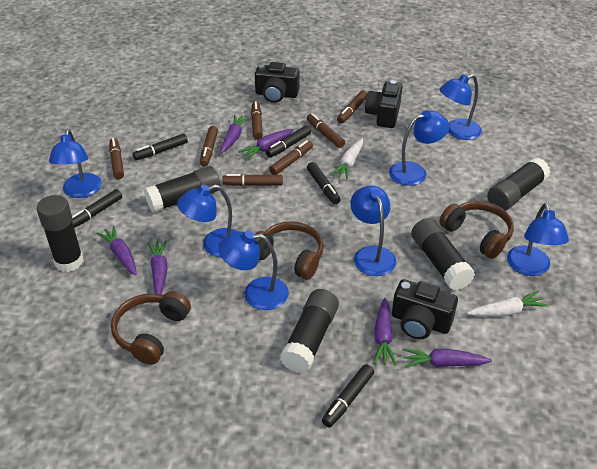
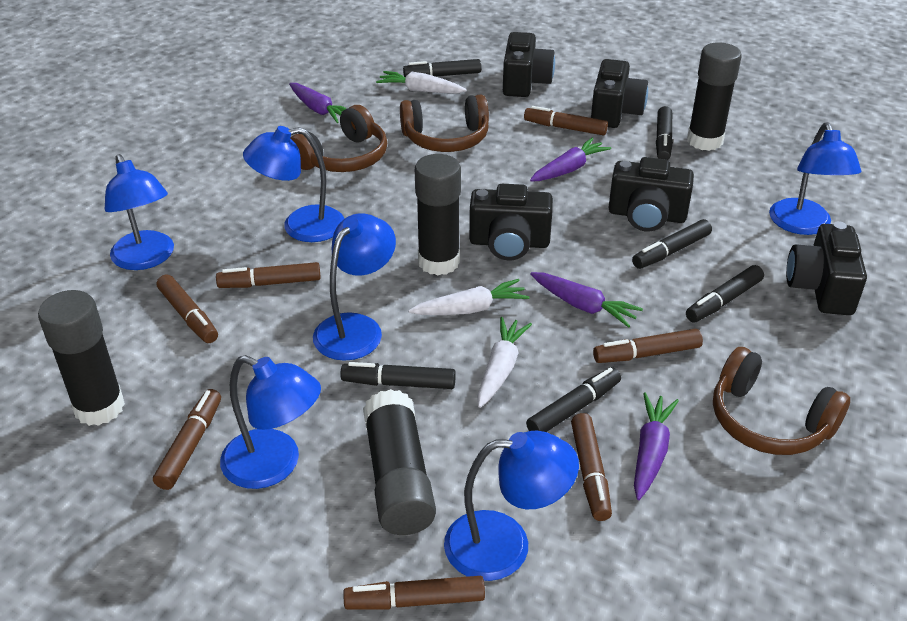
black camera: [255,62,299,103] [365,80,403,128] [392,279,458,339] = 3 -> [469,184,553,261] [503,32,555,97] [591,59,648,128] [608,157,694,232] [786,221,867,315] = 5
black glue stick: [37,195,84,272] [144,166,220,213] [280,289,339,373] [411,218,475,290] [487,158,550,211] = 5 -> [38,290,125,426] [363,389,436,535] [415,154,461,275] [687,43,742,151] = 4
black marker: [72,189,122,228] [133,134,188,160] [266,126,311,157] [307,162,341,204] [322,364,374,428] = 5 -> [340,362,456,389] [403,59,481,78] [526,367,621,432] [632,219,712,269] [656,106,673,160] [686,265,764,322] = 6
blue lamp: [49,129,102,198] [177,185,238,257] [218,231,289,310] [350,185,396,276] [389,110,449,186] [439,74,482,140] [507,203,569,276] = 7 -> [105,154,174,270] [220,355,321,489] [243,126,345,242] [313,214,396,361] [444,431,579,581] [769,122,861,235] = 6
purple carrot: [96,226,137,276] [147,240,168,294] [221,115,250,153] [238,129,294,160] [373,298,397,366] [403,348,492,367] = 6 -> [289,83,347,123] [530,138,611,182] [530,272,643,328] [634,392,679,500] = 4
white carrot: [331,139,363,179] [467,291,548,317] = 2 -> [376,71,467,94] [408,279,530,315] [477,317,532,408] = 3

